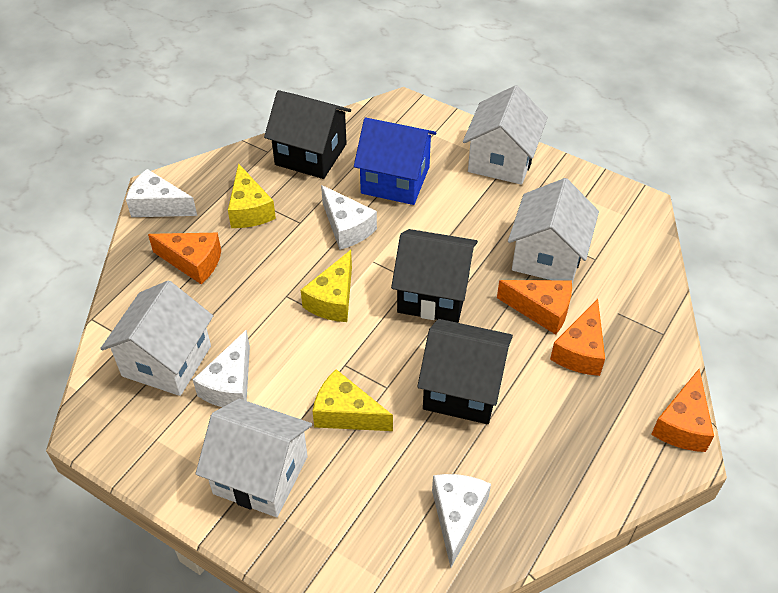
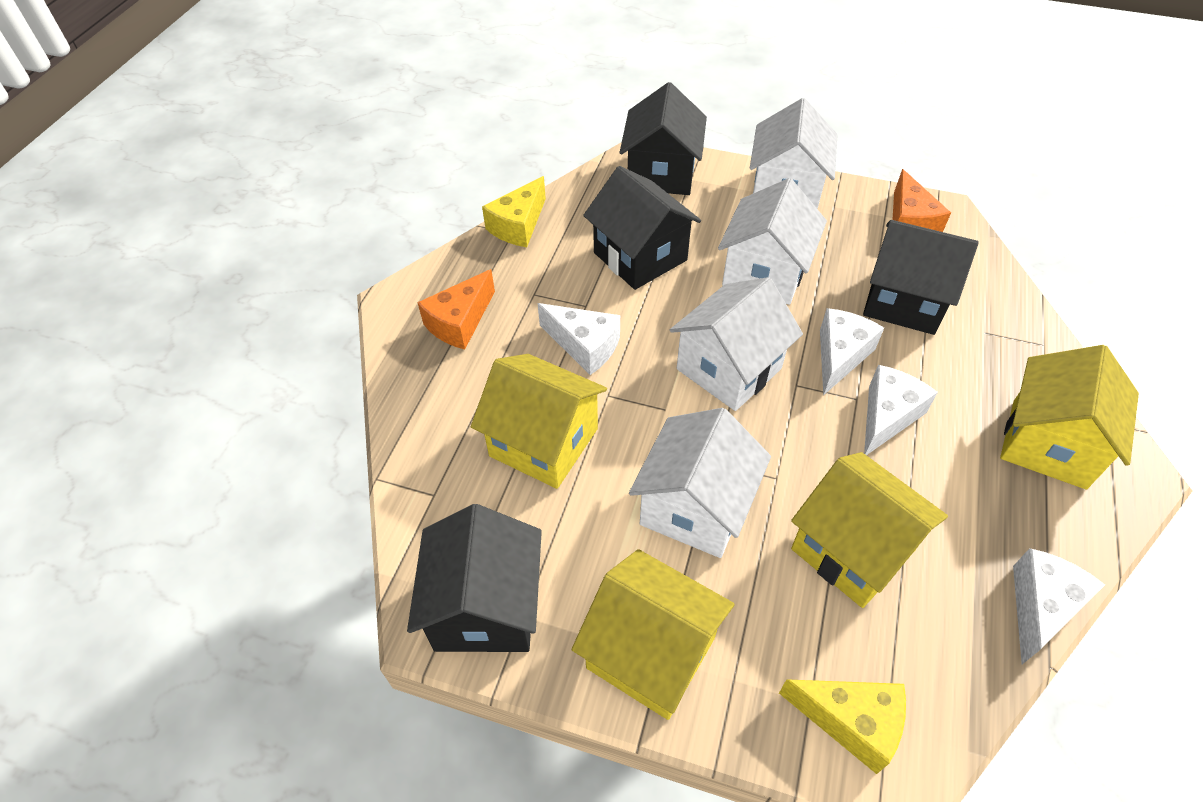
black house: [264,90,351,179] [391,229,478,323] [417,319,513,424] = 3 -> [407,504,542,652] [583,166,701,290] [620,82,707,195] [863,220,979,335] = 4
blue house: [354,118,436,205] = 1 -> none = 0
orange cheese: [148,233,221,285] [497,280,572,335] [550,299,605,376] [651,369,714,452] = 4 -> [417,269,495,350] [893,169,951,232] = 2
yellow cheese: [228,163,276,228] [301,250,352,322] [312,369,393,431] = 3 -> [482,176,546,247] [779,679,906,774] = 2
yellow house: none = 0 -> [471,354,607,489] [572,549,734,720] [791,452,948,608] [1000,345,1139,490] = 4

